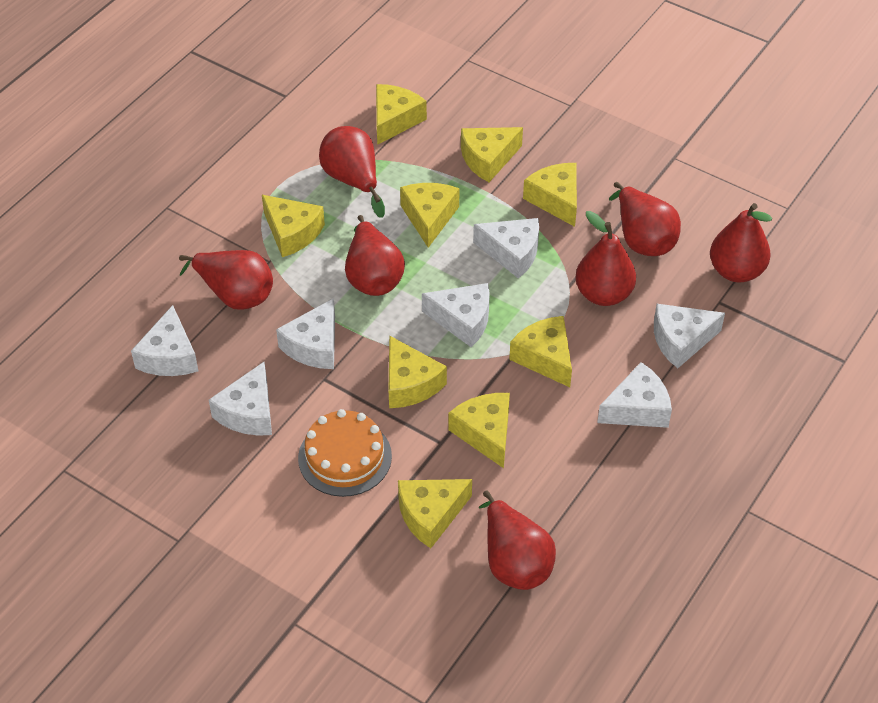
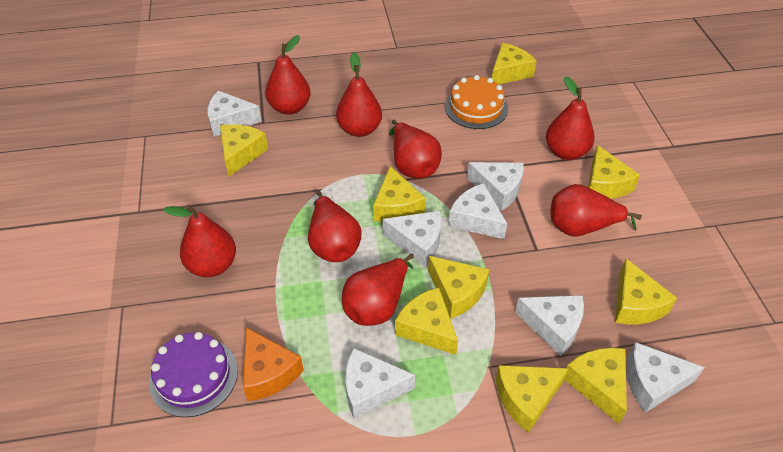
orange cheese: none = 0 -> [243,327,304,401] = 1
purple cake: none = 0 -> [149,332,238,417] = 1
red pear: [179,250,273,310] [319,126,385,218] [345,215,405,296] [479,491,556,590] [575,211,636,306] [609,182,681,256] [710,203,772,282] = 7 -> [163,205,236,277] [265,35,310,115] [308,191,362,262] [336,52,382,137] [342,253,414,326] [389,119,442,179] [546,76,595,160] [551,184,642,237] = 8

